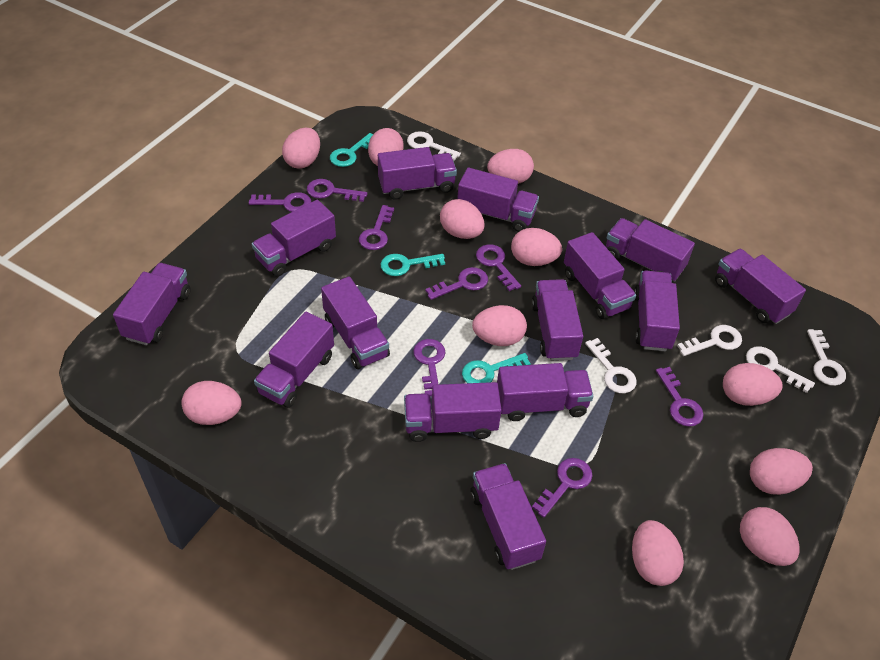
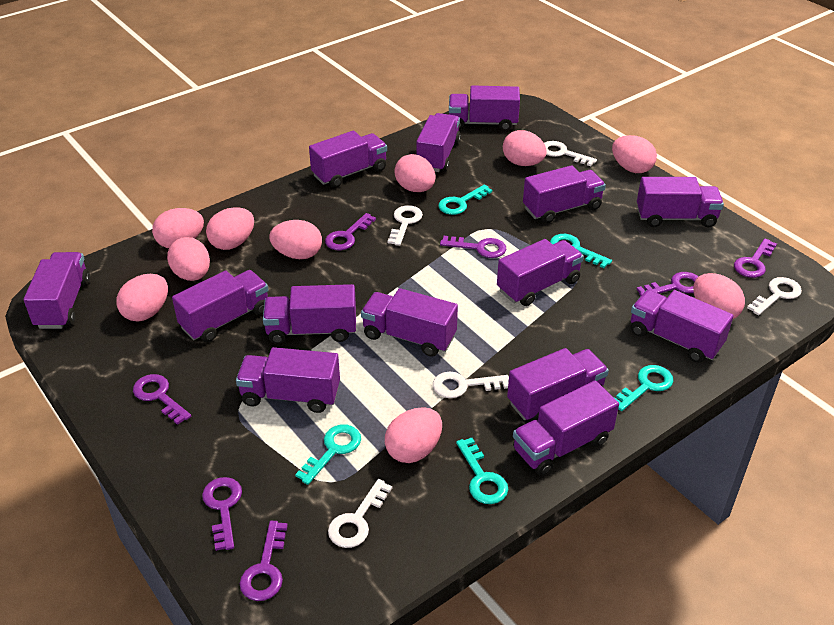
pink egg: [181,381,242,425] [282,128,320,169] [368,128,404,166] [440,199,485,239] [472,305,527,346] [487,149,534,184] [511,228,562,266] [632,520,684,586] [723,363,783,406] [740,507,799,566] [750,448,813,495] = 11 -> [116,274,168,322] [152,208,204,248] [167,237,210,281] [206,207,254,250] [269,220,322,259] [385,407,442,463] [394,154,436,192] [503,130,546,166] [612,135,657,173] [693,273,745,319] = 10
purple key: [249,192,311,212] [307,179,367,202] [359,205,394,250] [413,339,446,396] [425,267,488,300] [476,244,521,291] [532,458,592,518] [656,367,704,427] = 8 -> [133,374,191,425] [202,477,242,551] [240,521,288,601] [325,213,376,250] [440,236,506,258] [636,272,699,296] [734,239,777,278] = 7
turquoise key: [330,133,373,167] [381,254,445,276] [462,353,531,383] = 3 -> [295,424,361,485] [438,184,492,215] [456,438,508,504] [550,234,612,268] [614,365,674,411] = 5

